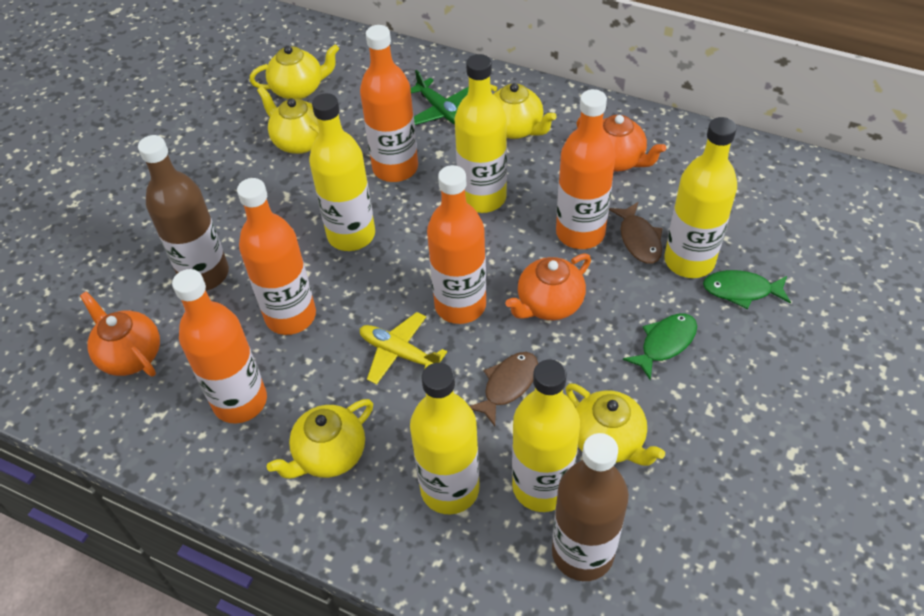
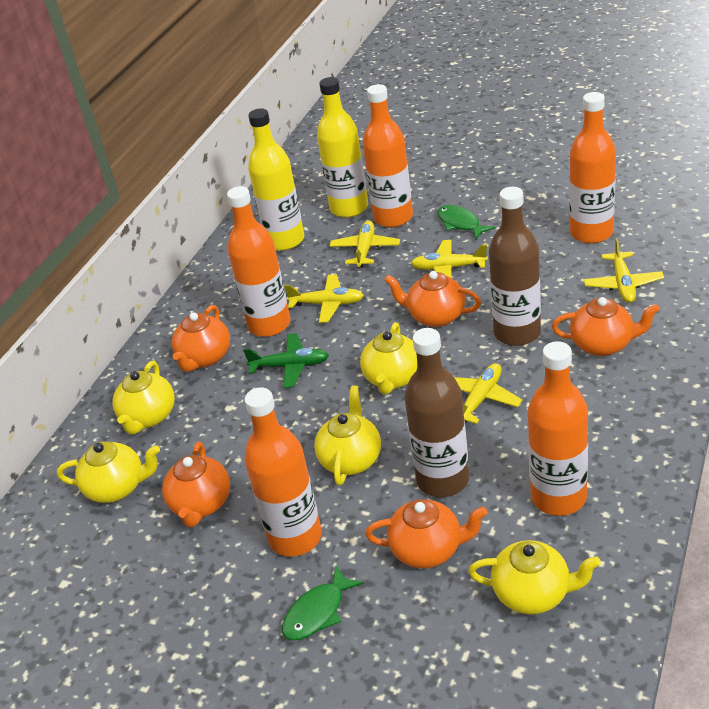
brown fish: [470,352,538,426] [609,202,663,264] = 2 -> none = 0
orange teapot: [80,291,160,376] [505,253,591,320] [576,115,666,172] = 3 -> [162,442,230,527] [172,305,230,372] [365,499,487,568] [384,271,481,327] [552,297,660,356] = 5
yellow bottle: [309,93,375,251] [410,363,480,514] [454,54,507,213] [512,360,580,512] [664,117,737,278] = 5 -> [248,108,304,251] [317,77,368,218] = 2
yellow plane: [360,312,447,385] = 1 -> [284,274,364,323] [329,220,400,267] [411,240,488,278] [454,363,522,424] [584,238,664,303] = 5

